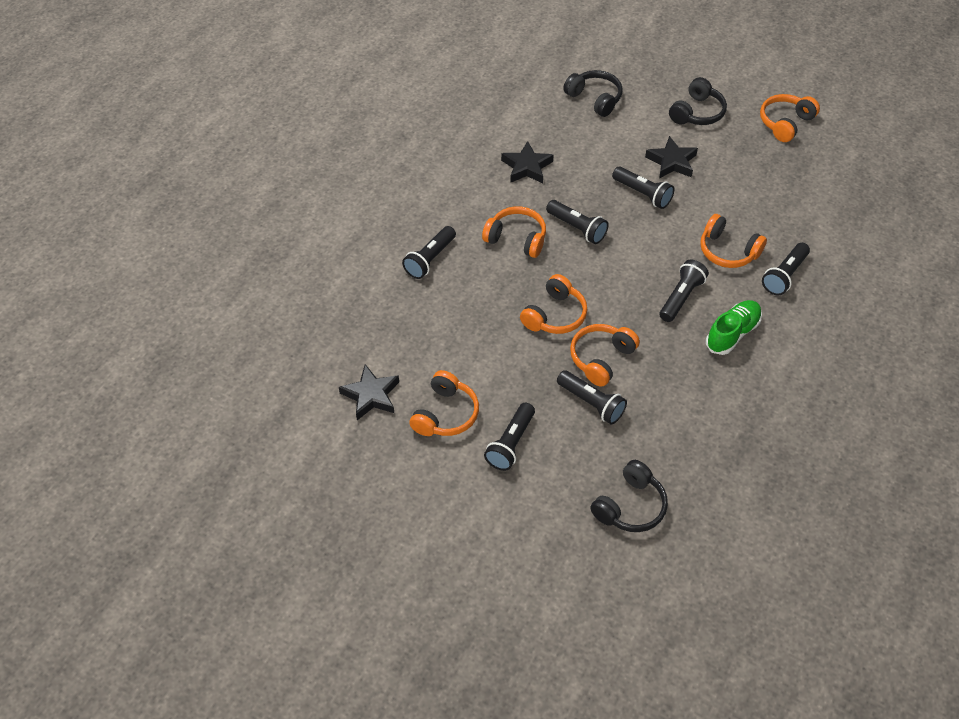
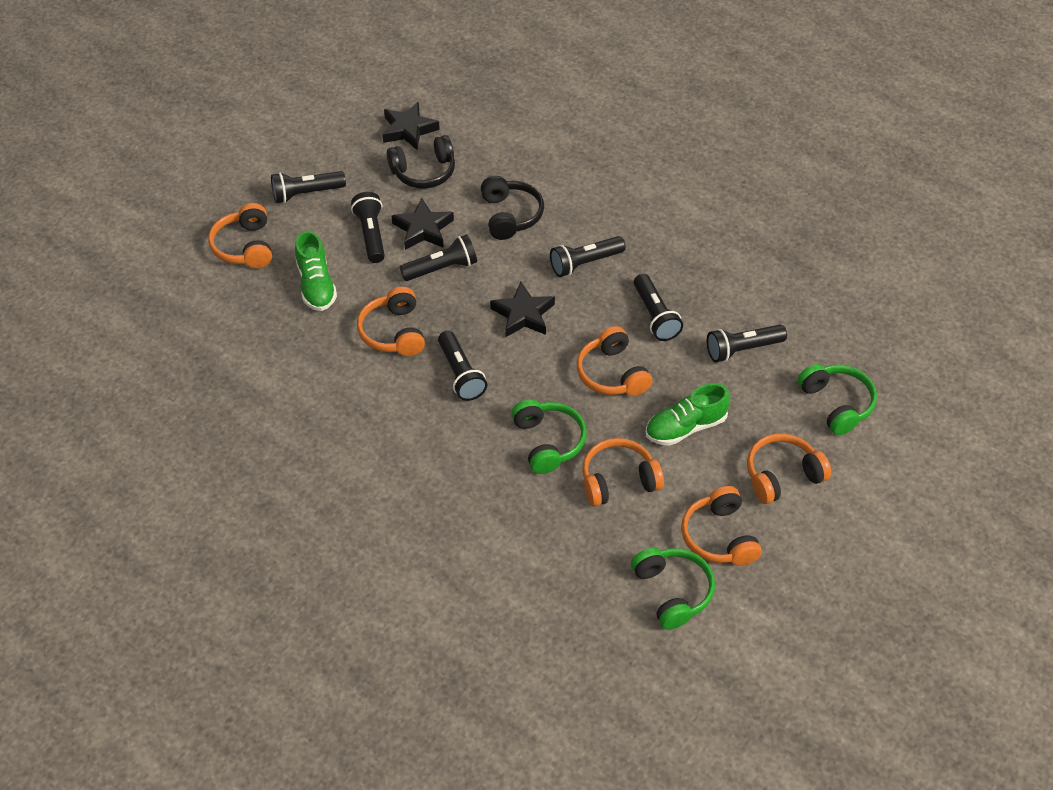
black headphones: [563,70,623,117] [590,460,668,532] [669,77,727,125] = 3 -> [387,135,455,189] [481,176,544,240] = 2
green headphones: none = 0 -> [511,399,587,474] [631,548,715,630] [797,364,877,435] = 3
green shoe: [706,300,762,355] = 1 -> [295,231,337,311] [646,383,730,446] = 2

